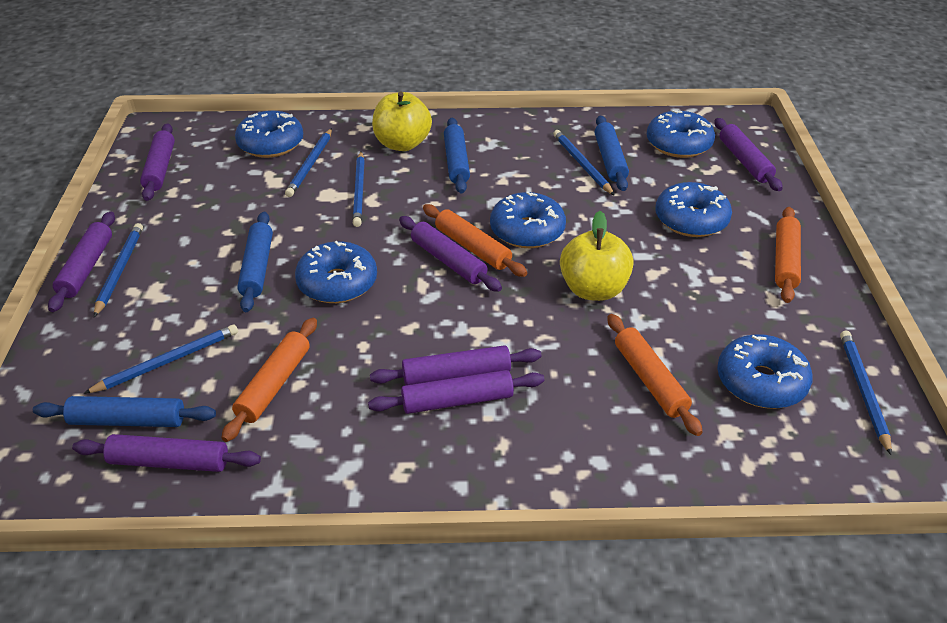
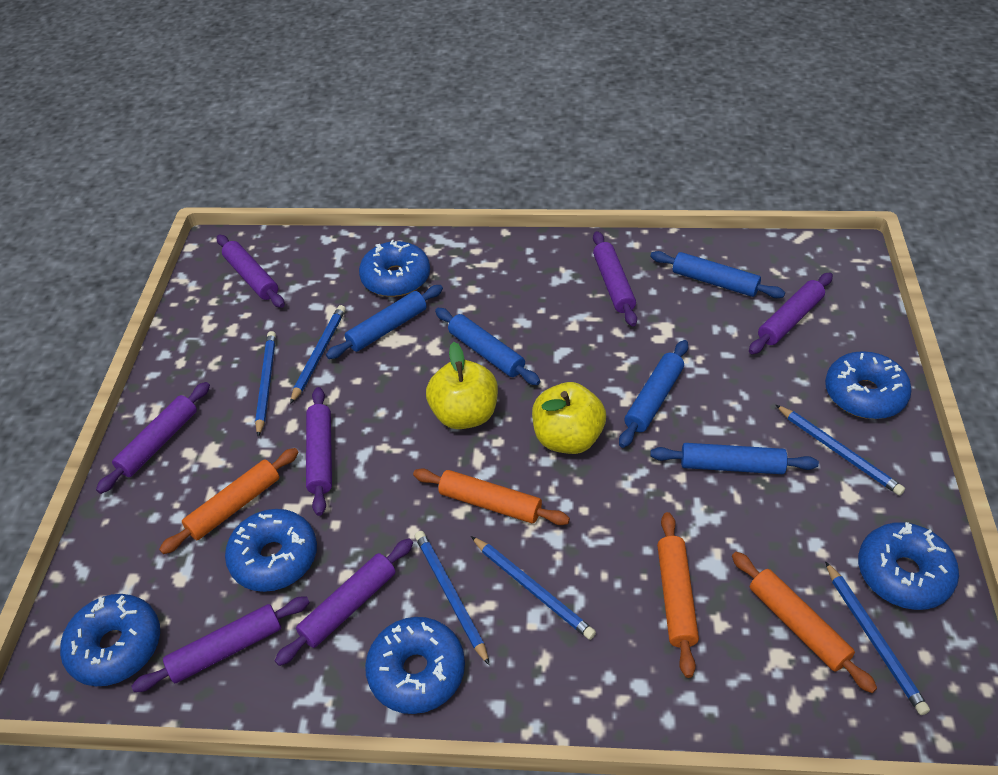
blue rolling pin: [33,396,216,427] [237,212,273,312] [444,118,470,193] [595,116,629,191] = 4 -> [326,285,443,359] [435,308,540,385] [619,340,688,448] [650,251,785,298] [650,443,819,474] = 5

